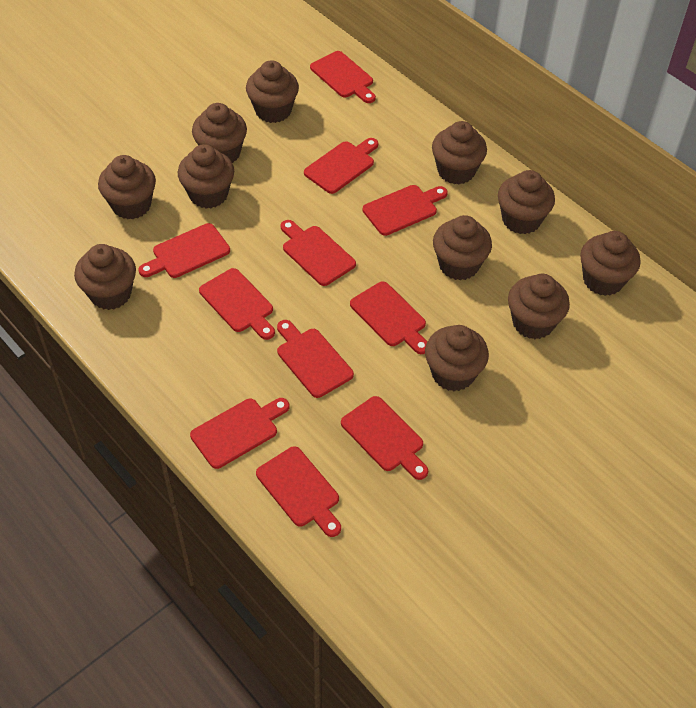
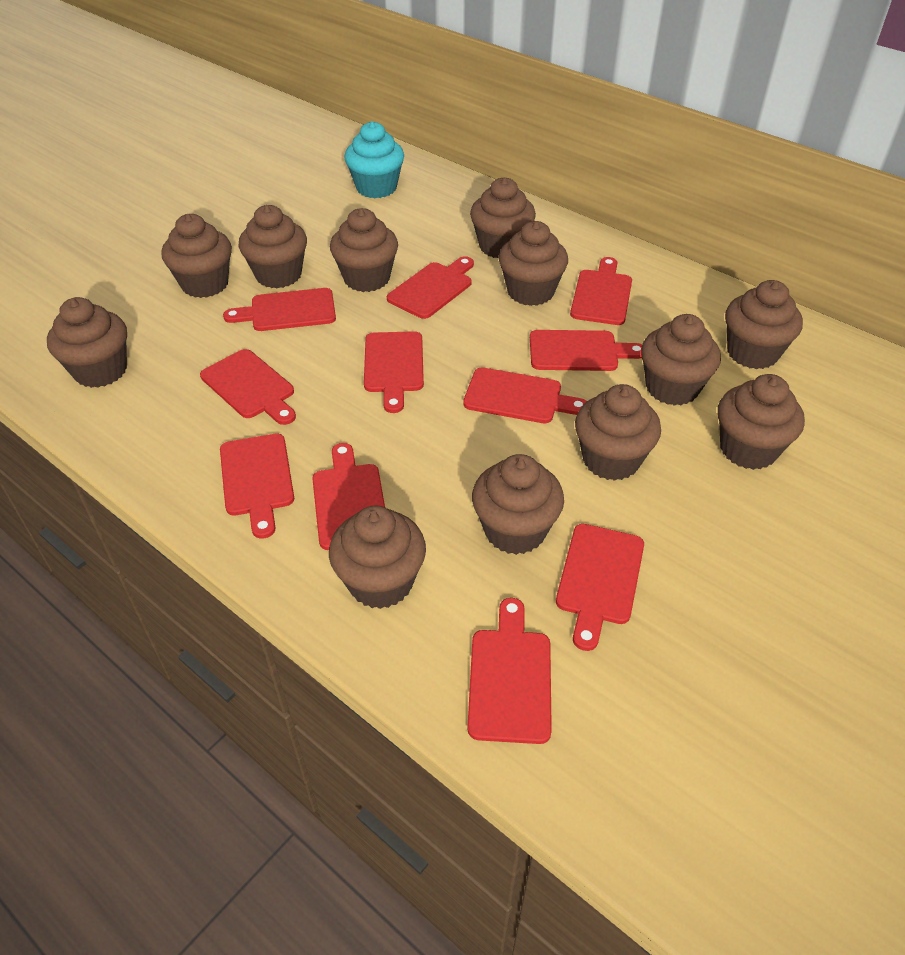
brown cupcake: [74,244,136,310] [98,155,156,219] [178,144,234,209] [192,103,247,163] [246,60,299,123] [425,325,489,391] [432,121,487,184] [433,215,492,281] [498,170,555,234] [508,274,570,339] [580,231,640,296] = 11 -> [47,297,127,388] [161,214,232,298] [239,205,307,288] [329,505,426,609] [330,208,398,292] [470,177,536,259] [472,454,564,555] [499,221,568,306] [575,384,661,481] [641,314,721,406] [718,374,805,470] [725,280,803,369] = 12
turquoise cupcake: none = 0 -> [344,121,404,198] = 1

